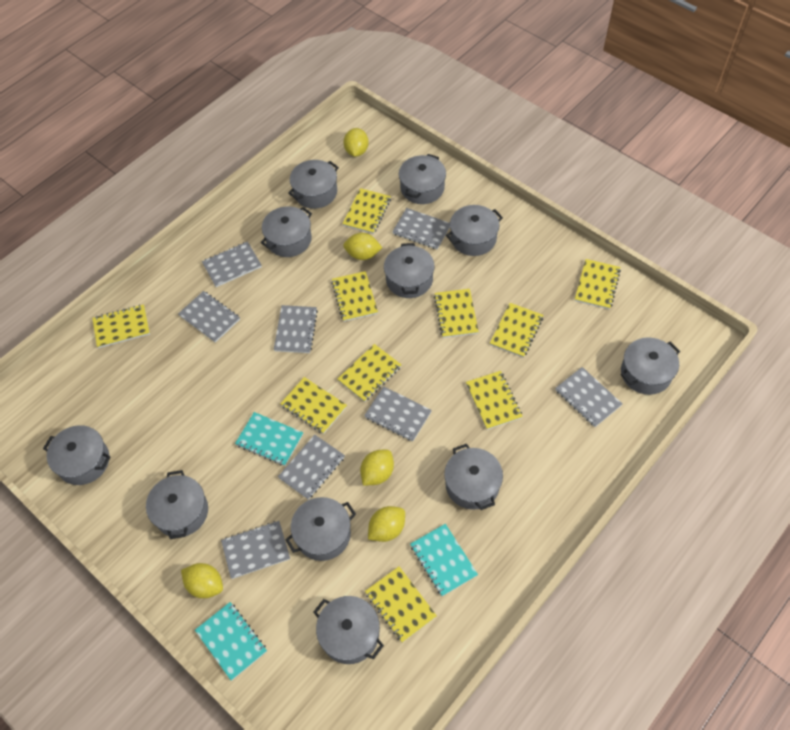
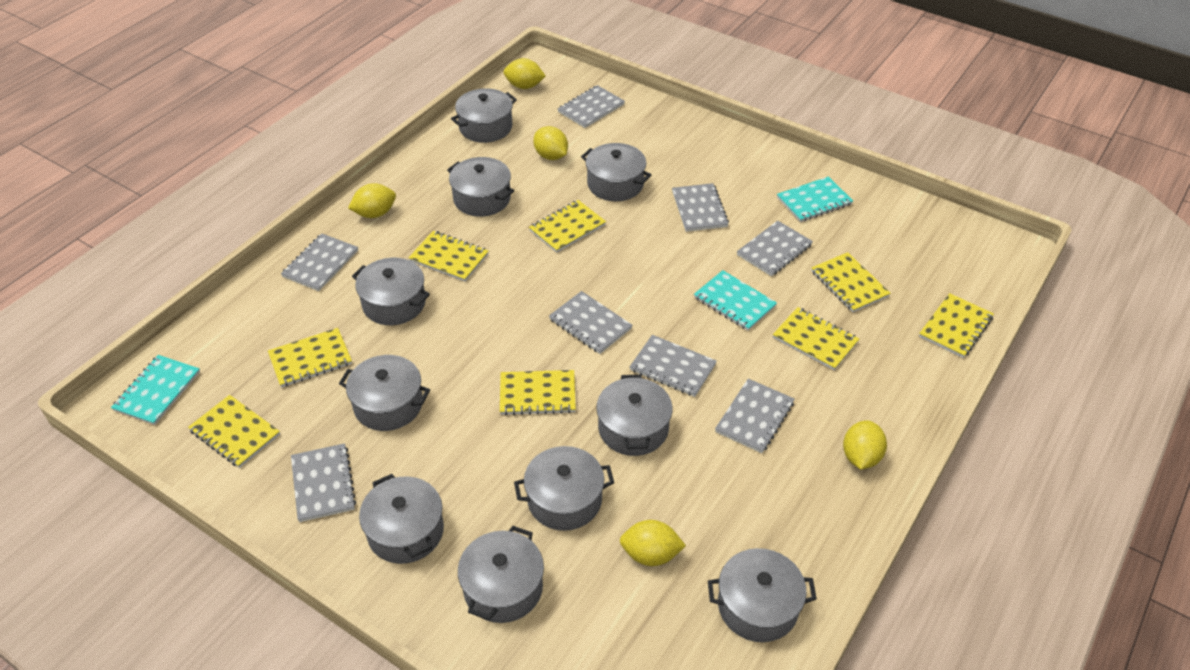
grey pot: [43,425,110,485] [146,470,208,539] [261,206,312,257] [285,497,356,561] [288,160,339,209] [314,596,384,664] [384,243,435,298] [399,154,446,204] [444,444,503,510] [446,205,503,256] [621,337,680,395] = 11 -> [339,355,430,431] [352,258,430,325] [359,474,444,564] [447,157,514,217] [451,88,517,143] [458,526,544,623] [514,446,614,531] [581,143,651,201] [596,374,672,456] [708,548,817,642] = 10
yellow notebook: [92,304,150,348] [280,377,347,434] [331,271,378,322] [338,344,401,402] [342,188,391,234] [365,566,437,643] [434,289,479,338] [466,371,523,430] [490,303,543,358] [575,259,621,309] = 10 -> [188,395,280,468] [268,328,352,387] [409,231,489,282] [500,370,576,415] [529,200,606,253] [773,307,859,370] [811,252,891,312] [919,293,994,358] = 8

